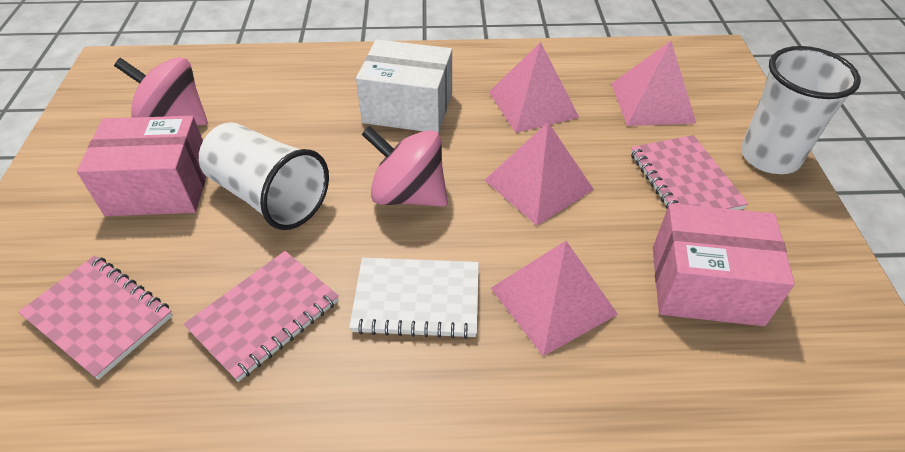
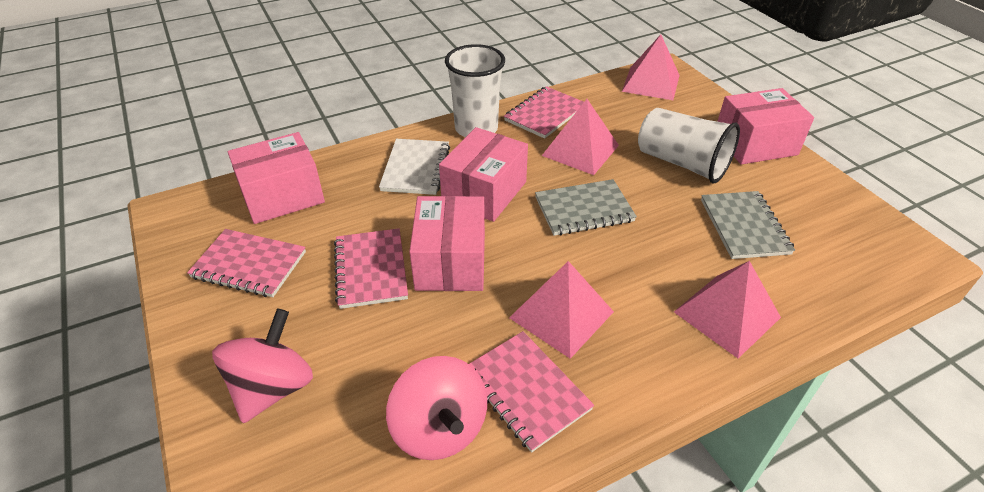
grey notebook: none = 0 -> [535,179,637,236] [701,191,795,259] = 2
pink box: [77,116,206,216] [653,203,795,326] = 2 -> [228,132,325,224] [409,196,485,291] [439,127,528,222] [717,88,814,165] = 4
pink notebook: [18,255,173,380] [184,251,339,382] [630,135,748,210] = 3 -> [187,229,306,297] [334,228,408,309] [469,331,594,453] [504,86,584,139] = 4
white box: [356,40,452,133] = 1 -> none = 0

